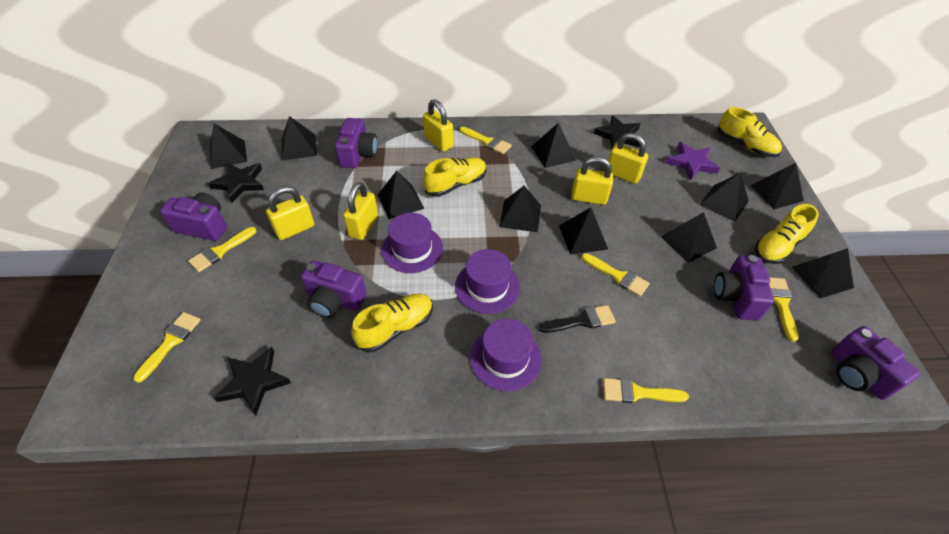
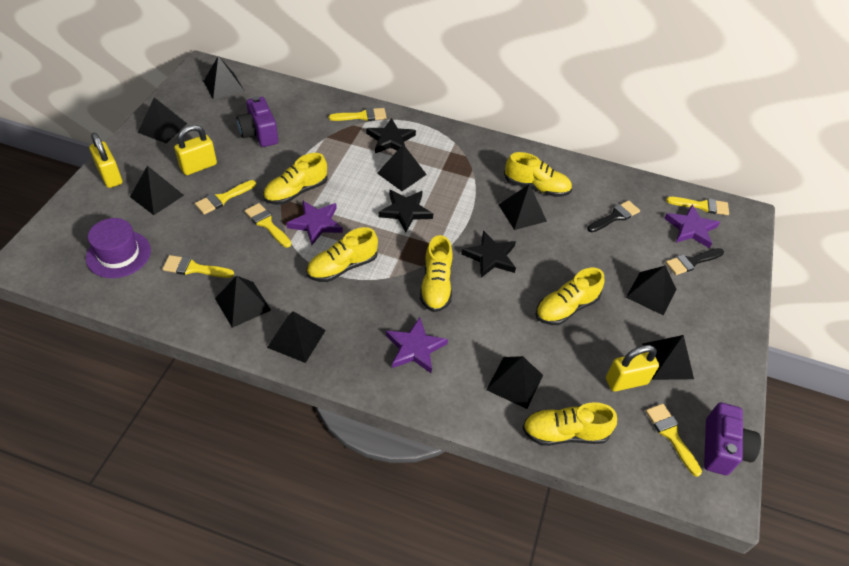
black brush: [539,305,616,333] = 1 -> [587,200,640,232] [666,248,724,275] = 2
purple camera: [160,192,227,241] [301,261,367,318] [335,118,378,168] [714,255,774,321] [831,326,920,400] = 5 -> [236,96,278,147] [704,402,761,475] = 2
purple hat: [381,213,443,273] [455,249,520,314] [470,319,542,391] = 3 -> [86,218,151,278] = 1
purple star: [666,142,720,181] = 1 -> [286,200,343,245] [386,317,448,373] [664,205,720,248] = 3
yellow padlock: [266,186,314,240] [343,182,378,240] [423,99,454,152] [571,157,613,205] [608,133,648,184] = 5 -> [89,133,122,188] [174,125,217,175] [606,345,659,392] = 3
yellow shoe: [351,294,433,352] [423,157,487,197] [718,107,782,157] [754,204,819,264] = 4 -> [263,153,328,205] [307,227,378,282] [420,235,453,312] [504,152,572,197] [522,402,617,446] [535,268,604,325] = 6

